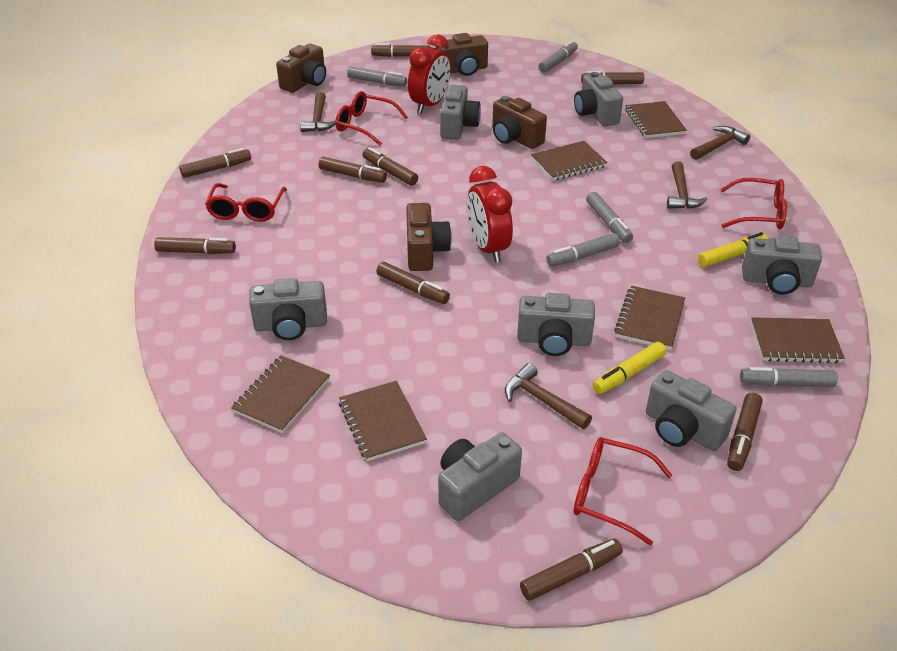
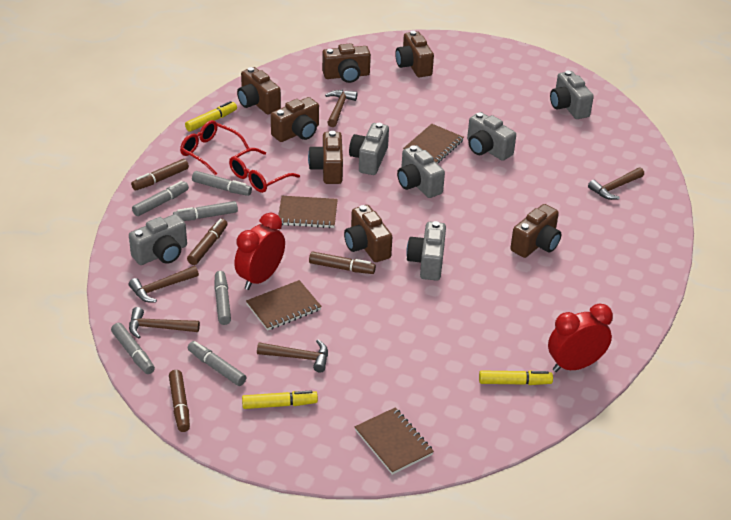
brown camera: [276,44,326,93] [406,203,452,271] [436,33,488,76] [492,96,547,149] = 4 -> [237,67,281,114] [271,97,319,142] [308,131,343,184] [322,44,371,83] [344,205,392,262] [395,31,434,77] [510,204,561,258] = 7
brown hammer: [300,92,335,132] [505,363,592,429] [667,161,708,209] [690,126,750,160] = 4 -> [129,266,199,303] [129,307,200,339] [257,340,328,373] [325,90,357,127] [588,167,644,200] = 5
brown marker: [154,237,236,254] [179,148,251,178] [318,157,387,183] [363,147,418,186] [371,43,430,57] [376,262,450,304] [520,539,623,601] [581,71,644,84] [727,392,763,471] = 9 -> [131,159,189,190] [169,370,190,432] [187,219,227,265] [309,252,376,274] = 4
brown notebook: [231,355,330,433] [339,381,427,461] [531,141,608,181] [614,286,685,350] [625,101,687,138] [751,317,845,363] = 6 -> [246,280,322,331] [278,196,338,228] [355,407,434,475] [403,124,464,164] = 4
grey camera: [249,278,327,340] [438,432,522,521] [440,85,481,140] [517,293,595,356] [574,72,623,126] [646,370,736,451] [742,235,822,294] = 7 -> [129,214,187,265] [349,123,389,175] [397,145,445,198] [406,221,446,281] [467,112,516,161] [550,71,594,119] = 6
grey marker: [347,66,407,87] [539,40,578,73] [546,233,620,266] [586,192,633,243] [740,367,838,387] = 5 -> [111,323,155,374] [132,181,189,216] [173,201,238,221] [188,341,246,386] [192,171,252,196] [214,271,231,325] = 6
red glasses: [205,183,287,222] [335,91,408,146] [574,437,672,546] [720,178,787,229] = 4 -> [180,120,249,175] [229,148,300,193] = 2
yellow marker: [592,342,667,394] [698,232,768,267] = 2 -> [185,101,237,132] [242,390,318,409] [479,370,553,385] = 3

